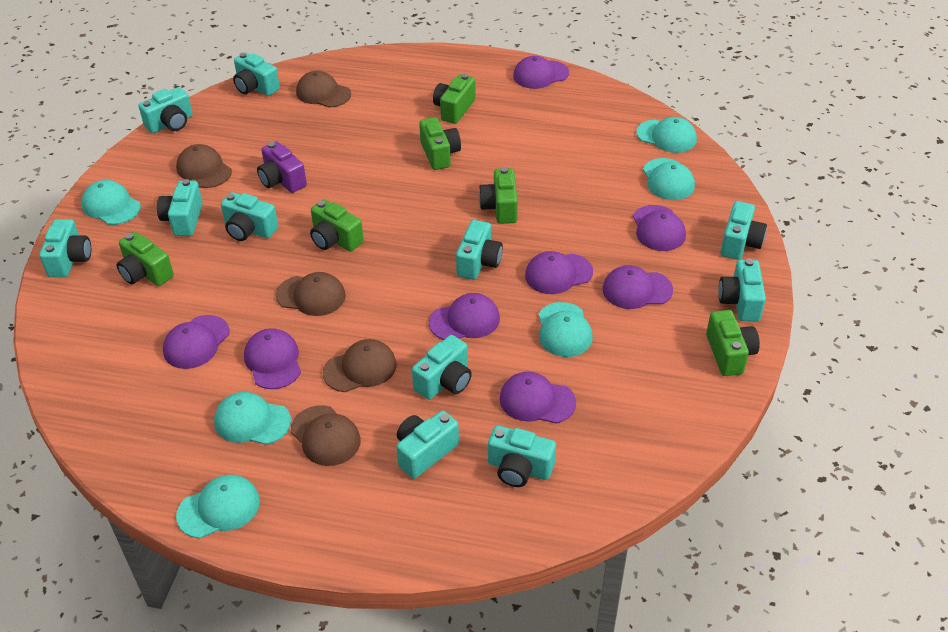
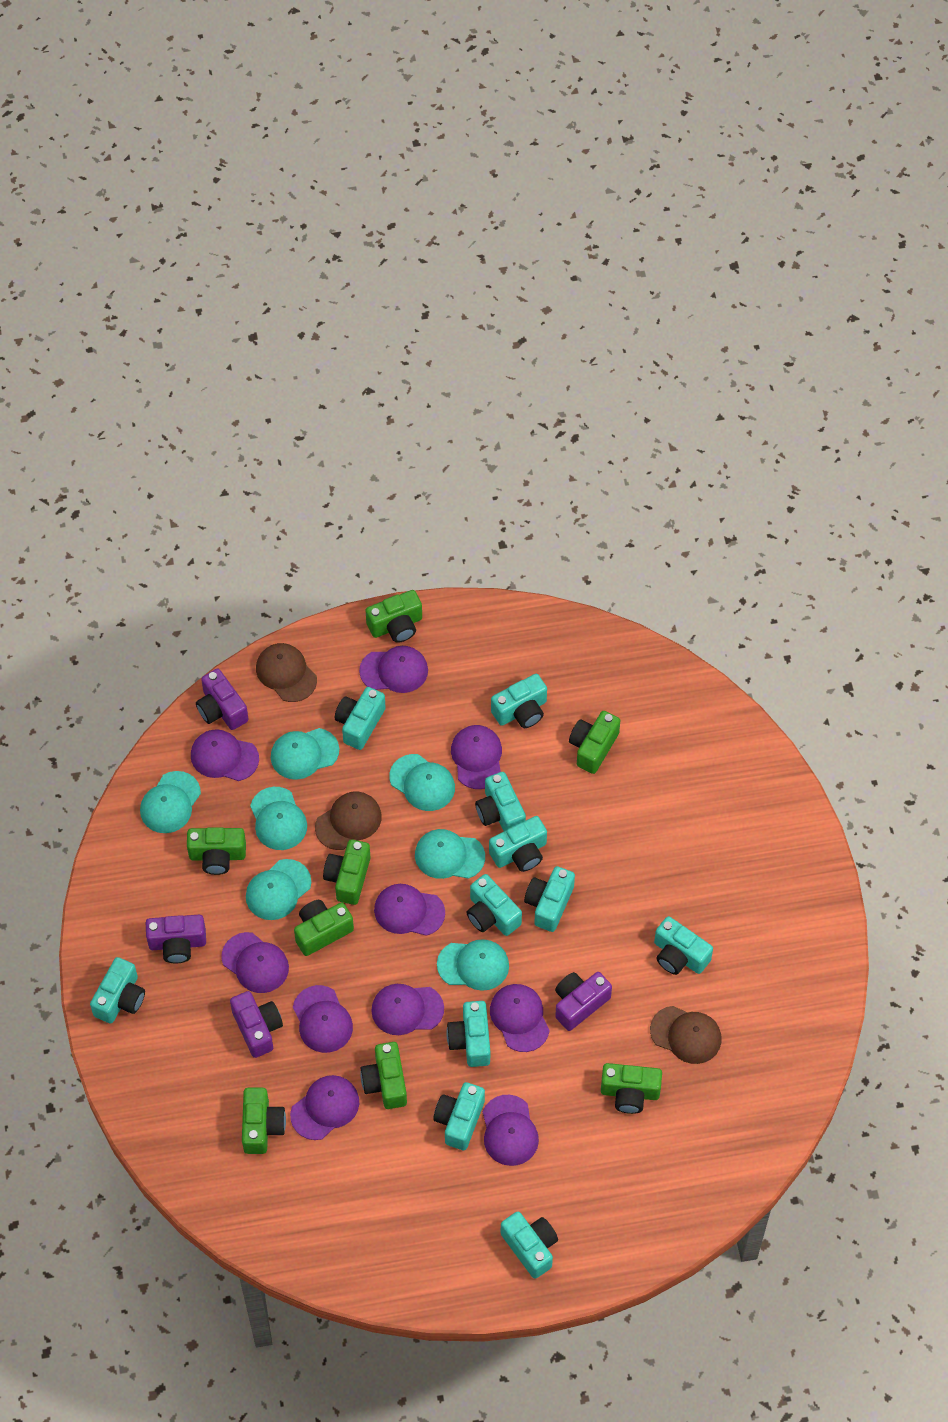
brown cap: [176,144,232,188] [276,272,346,316] [291,405,361,466] [296,71,351,108] [323,339,396,392] = 5 -> [256,643,317,702] [315,792,382,850] [650,1006,721,1064] = 3
green camera: [117,232,174,286] [310,199,364,252] [419,117,461,170] [433,74,476,124] [479,167,518,224] [706,310,760,376] = 6 -> [187,827,246,875] [242,1088,286,1154] [294,900,354,956] [323,839,370,905] [360,1042,407,1109] [366,590,422,643] [569,711,620,774] [601,1063,662,1114] = 8
purple camera: [257,141,307,193] = 1 -> [146,915,206,963] [196,669,248,730] [230,991,283,1058] [555,972,612,1031] = 4
purple cap: [163,315,230,369] [244,328,301,389] [429,293,500,340] [500,371,576,424] [513,56,569,89] [525,251,593,294] [603,265,673,309] [633,205,686,251] = 8 -> [191,729,259,781] [221,932,289,993] [290,1075,359,1140] [293,985,353,1053] [359,646,428,693] [371,984,444,1035] [374,884,445,936] [451,725,502,789] [483,1095,539,1166] [490,984,550,1052] = 10
turquoise cap: [81,180,141,225] [176,474,260,538] [214,392,291,445] [538,302,593,357] [636,117,697,153] [643,158,695,200] = 6 -> [140,771,201,833] [246,859,311,920] [250,787,307,850] [271,728,339,780] [389,754,455,811] [415,829,485,879] [437,939,509,991] = 7

